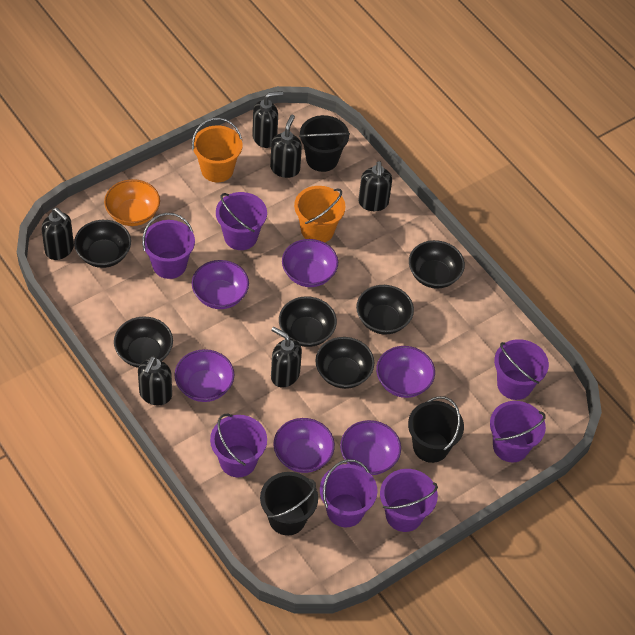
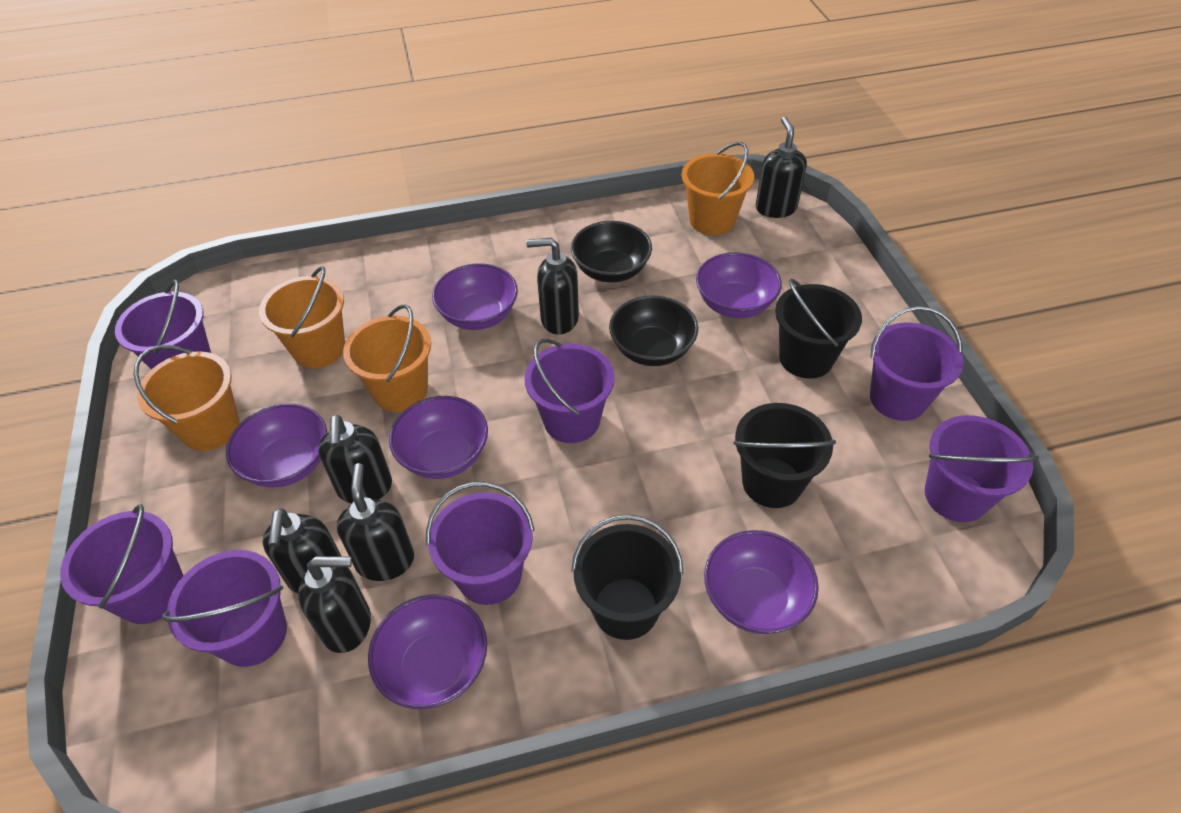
black bowl: [74,220,131,268] [114,316,173,368] [279,296,337,347] [315,337,374,389] [356,285,414,334] [409,240,465,289] = 6 -> [571,221,652,282] [609,295,698,366] = 2
orange bowl: [104,179,160,226] = 1 -> none = 0
orange bucket: [192,118,242,182] [294,186,346,243] = 2 -> [133,345,239,451] [259,266,345,368] [343,304,431,412] [682,142,754,235] = 4

